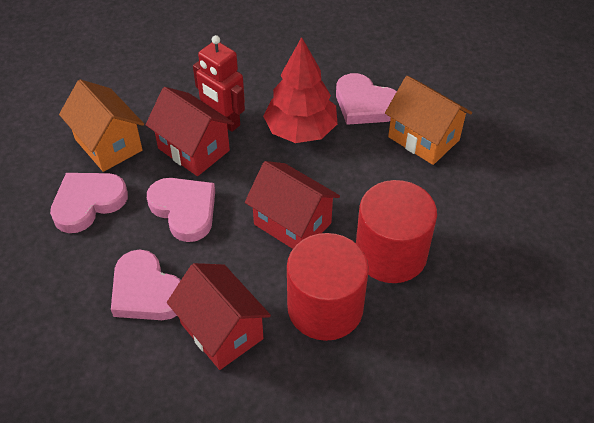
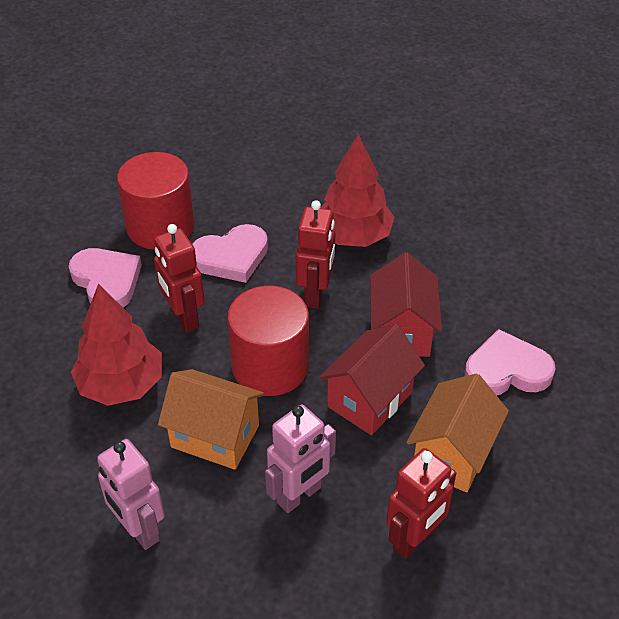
pink heart: [50,173,128,233] [111,250,181,320] [147,178,215,242] [336,73,397,125] = 4 -> [69,248,142,307] [192,224,268,283] [464,329,556,395] = 3
pink robot: none = 0 -> [97,439,165,550] [265,404,336,513] = 2
red house: [146,87,234,176] [167,263,271,370] [245,161,340,249] = 3 -> [319,324,425,435] [370,252,442,357] = 2
red robot: [193,35,245,132] = 1 -> [154,224,205,333] [296,200,335,309] [386,448,456,559] = 3
red tree: [263,37,338,143] = 1 -> [71,284,162,406] [320,134,395,247] = 2

